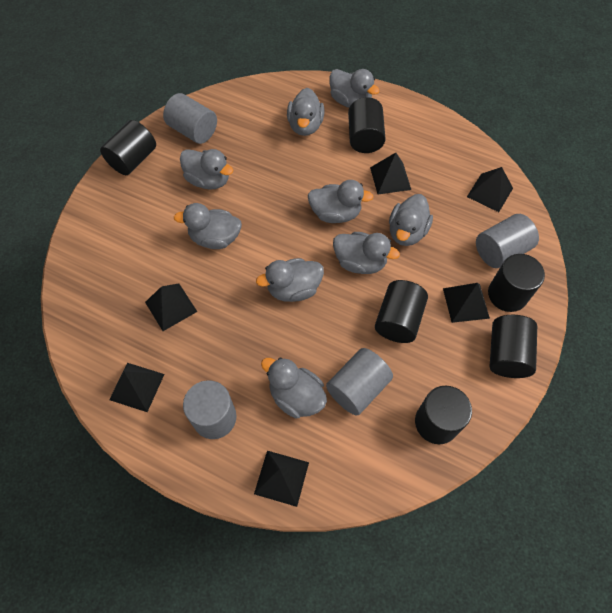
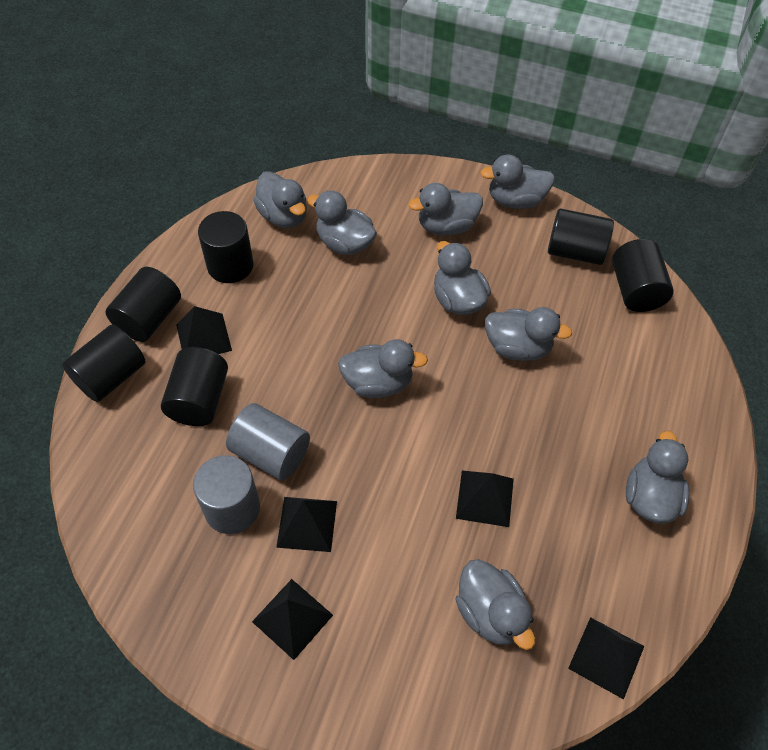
black pyramid: [109,363,164,412] [145,283,197,331] [254,451,309,507] [370,153,411,194] [443,283,490,323] [467,167,513,212] = 6 -> [176,306,232,354] [252,579,333,660] [276,497,337,552] [456,471,514,527] [568,617,644,699] = 5
grey cylinder: [163,93,217,144] [183,380,236,439] [326,348,393,416] [476,214,539,268] = 4 -> [193,455,260,534] [226,403,310,480] = 2

